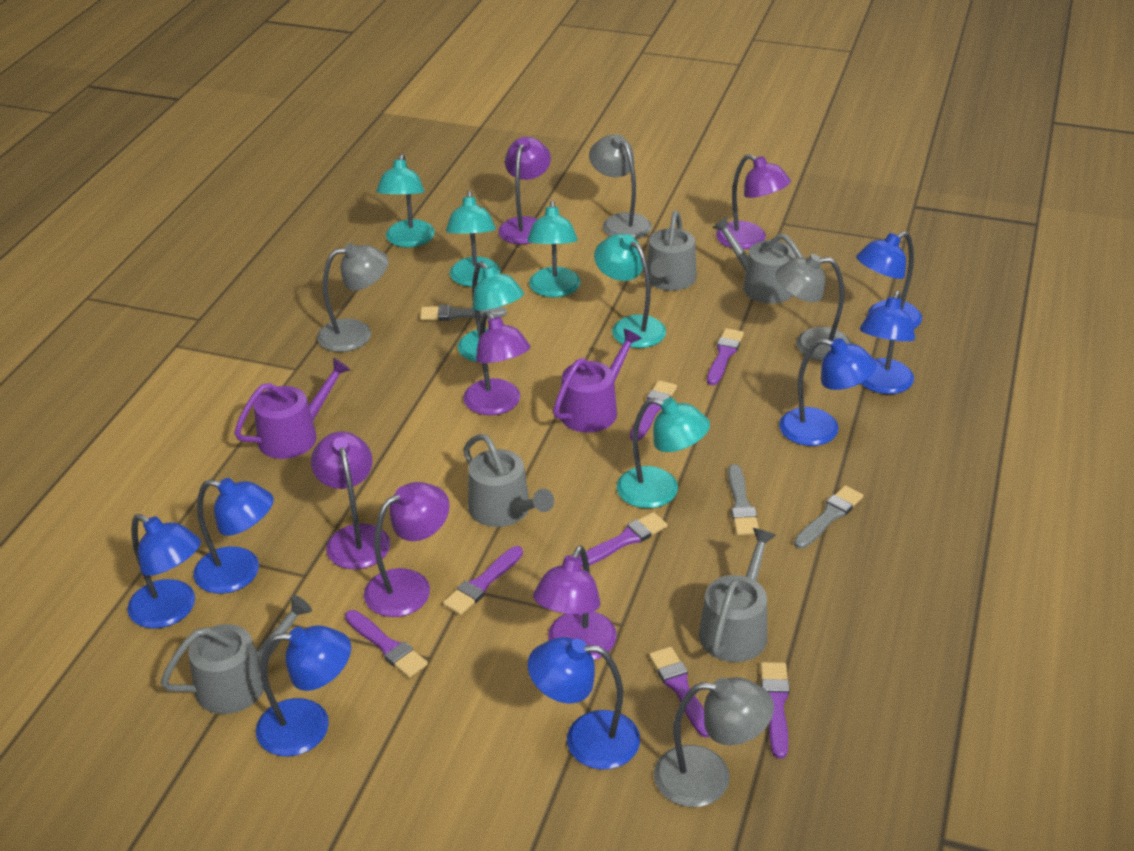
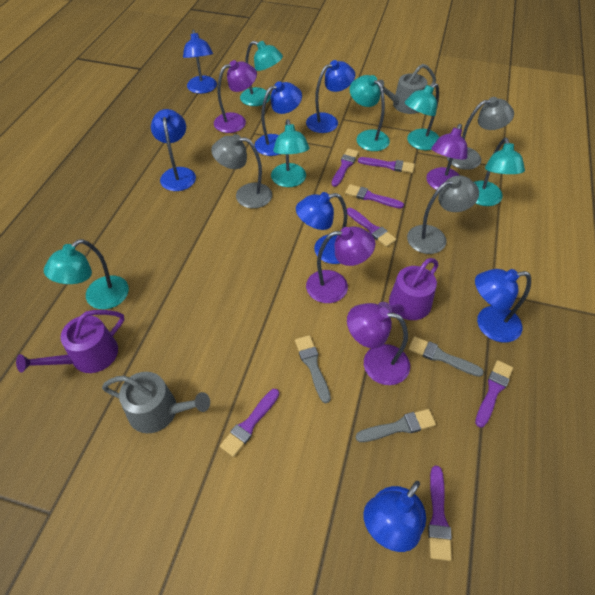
grey lamp: [317,243,389,352] [589,135,652,240] [654,677,774,807] [776,254,852,361] = 4 -> [211,134,272,208] [407,175,479,254] [447,97,514,170] = 3
grey watering can: [161,595,312,714] [463,434,554,527] [647,211,697,291] [699,528,776,662] [712,217,803,304] = 5 -> [102,372,210,433] [378,64,436,114] = 2
purple lamp: [311,431,390,569] [364,482,450,617] [463,311,530,415] [498,137,551,244] [533,546,617,660] [716,154,791,249] = 6 -> [214,60,257,133] [306,226,375,303] [347,303,410,385] [426,124,468,190] = 4

